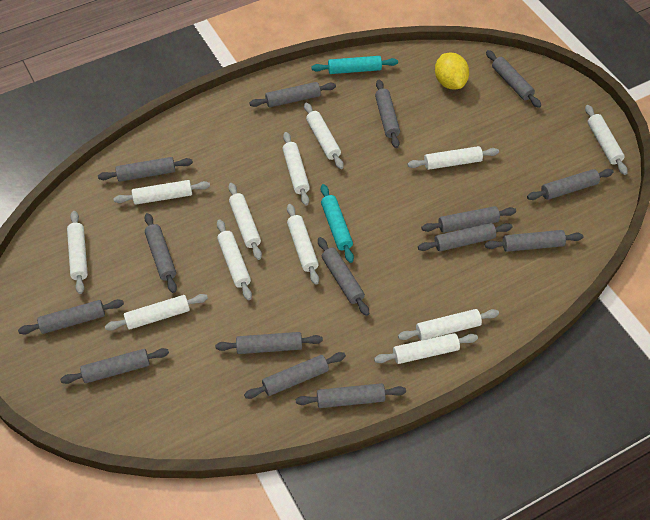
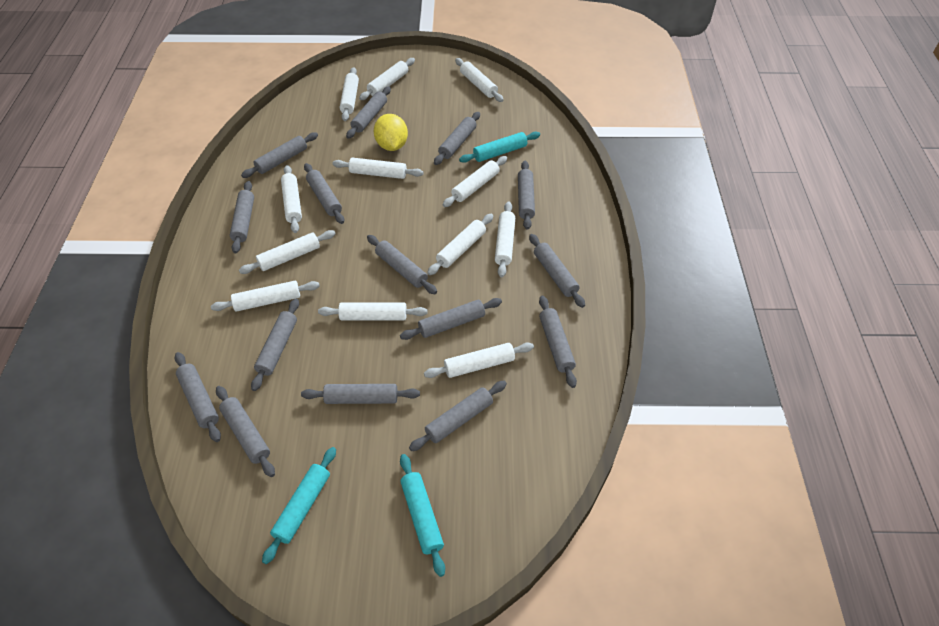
turquoise rolling pin: [311,56,398,74] [321,184,354,263] = 2 -> [262,447,336,564] [400,454,445,577] [459,132,540,163] = 3

